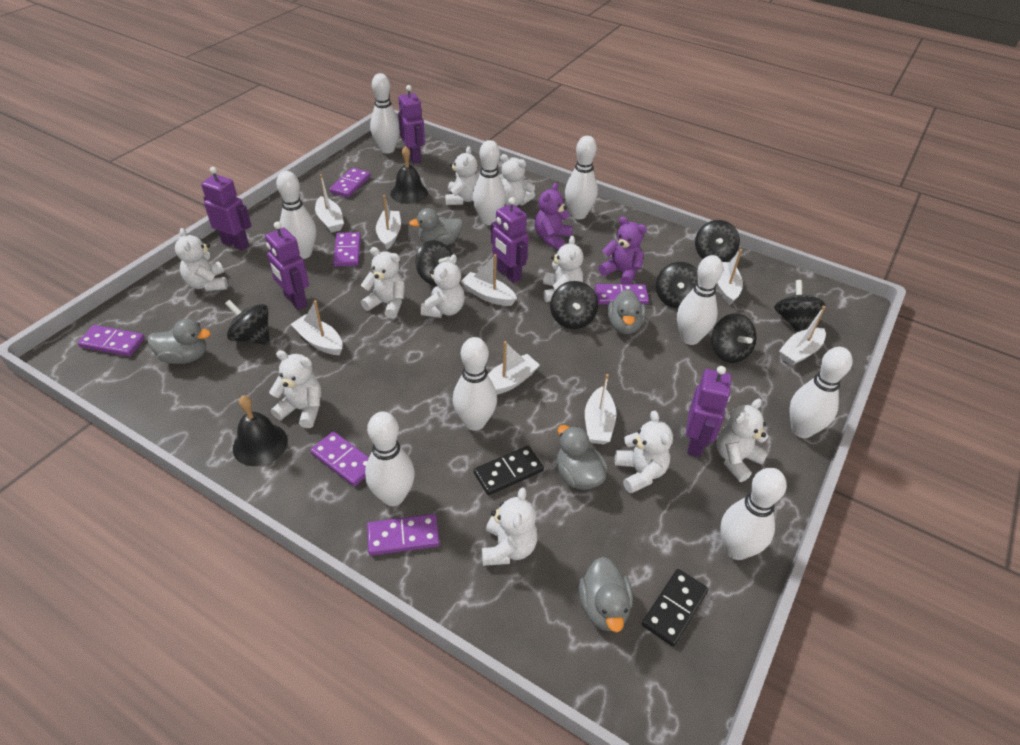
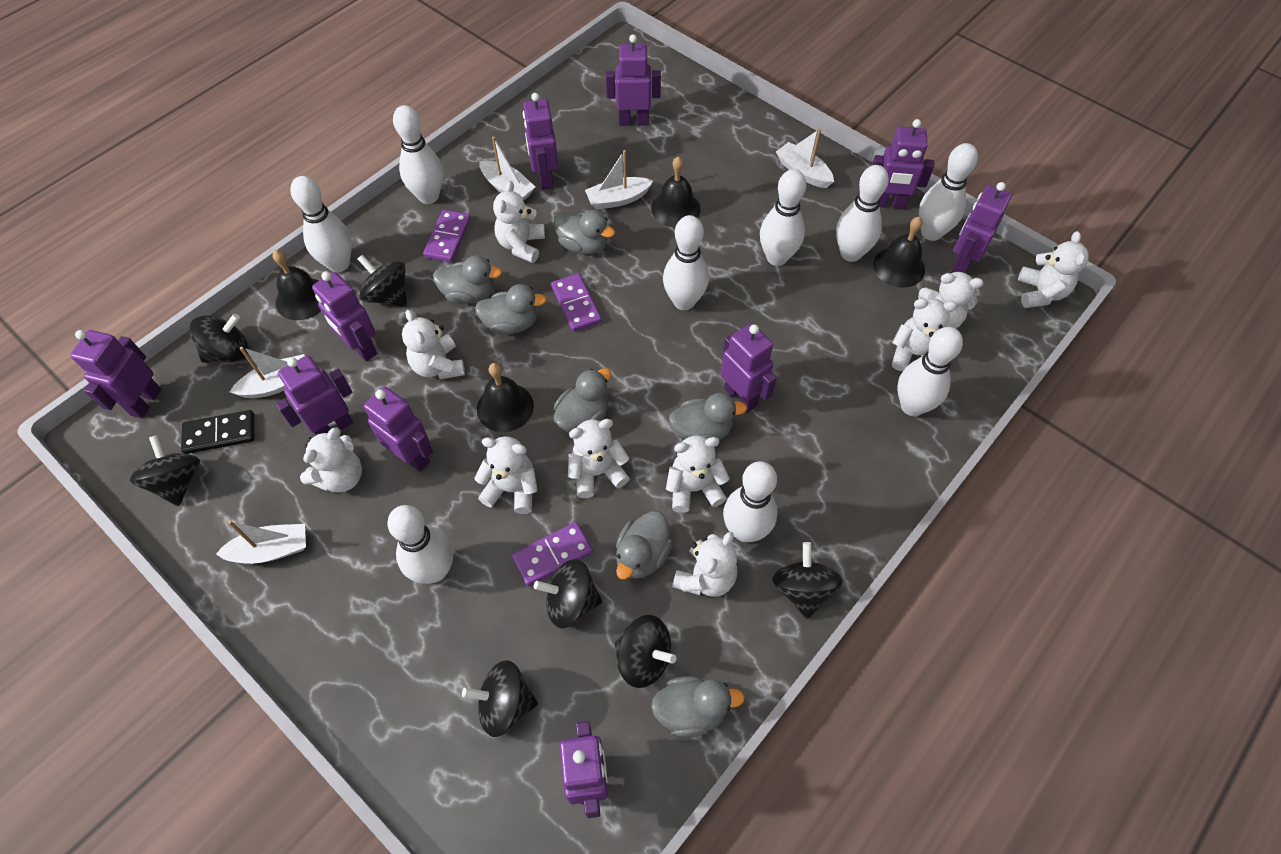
black bell: [233,395,288,466] [391,146,428,204] = 2 -> [273,250,321,320] [477,363,534,432] [651,156,701,227] [873,217,925,288] = 4
black domino: [474,446,544,495] [642,569,709,647] = 2 -> [181,410,254,454] = 1
grey duck: [148,319,211,364] [409,208,463,245] [557,425,608,490] [579,557,633,632] [608,289,646,334] = 5 -> [433,255,502,304] [475,284,547,335] [554,210,615,255] [554,368,611,432] [616,511,673,580] [651,676,745,738] [669,393,747,440] = 7
purple domino: [78,325,145,356] [310,431,369,487] [329,168,371,198] [333,232,361,267] [367,514,440,556] [595,284,649,305] = 6 -> [423,210,471,262] [512,522,593,586] [551,273,602,332] = 3
purple robot: [201,167,252,251] [265,222,309,310] [398,85,425,164] [491,197,529,283] [686,366,732,457] = 5 -> [70,330,161,418] [276,355,353,435] [312,271,377,362] [364,386,433,472] [523,93,558,190] [560,721,608,818] [606,34,661,126] [720,323,777,412] [872,119,934,209] [951,182,1012,273] = 10
purple teddy bear: [535,183,573,249] [598,216,647,284] = 2 -> none = 0
white boat: [291,300,343,355] [315,174,344,233] [376,195,401,250] [461,254,517,306] [488,341,540,395] [585,374,617,444] [717,249,743,305] [779,306,826,366] = 8 -> [216,520,306,564] [230,347,305,398] [479,136,535,200] [585,150,653,210] [776,128,834,188] = 5

